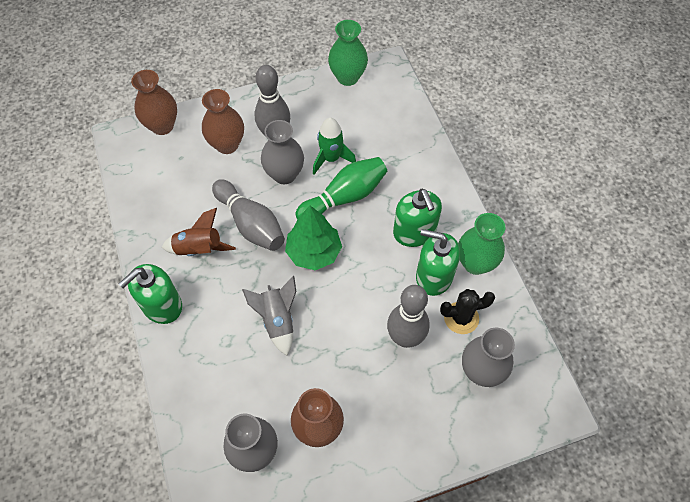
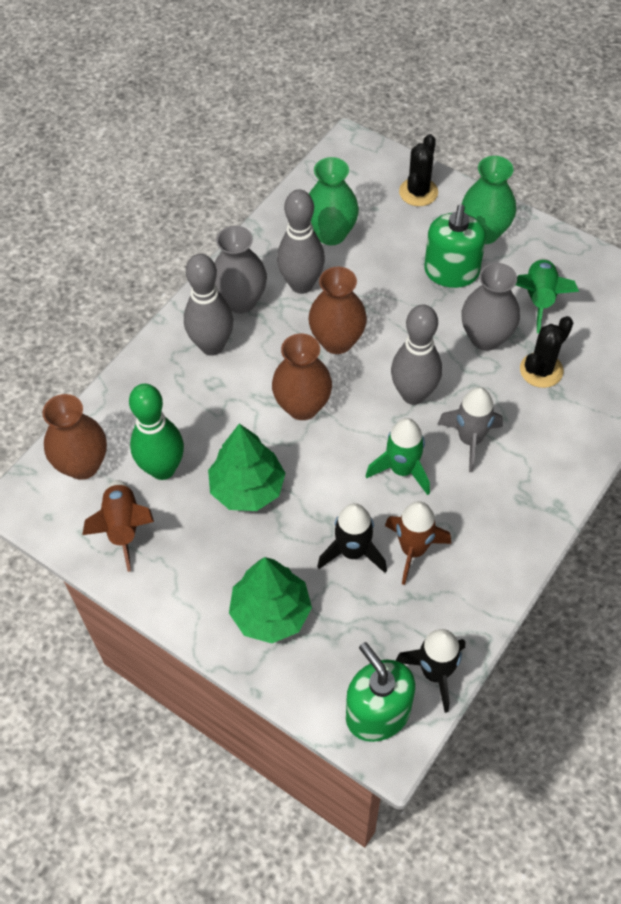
black cactus: [440,289,495,334] = 1 -> [399,134,438,206] [520,316,573,388] = 2
black rocket: none = 0 -> [317,503,387,573] [396,629,465,713] = 2
brown rocket: [162,208,236,256] = 1 -> [82,480,154,572] [385,501,451,585] = 2
green rocket: [313,118,356,175] = 1 -> [366,418,430,495] [516,258,579,333] = 2
green soap dispenser: [119,264,182,324] [393,189,442,247] [416,229,460,296] = 3 -> [346,642,415,742] [424,204,486,288] = 2
green tree: [285,206,342,270] = 1 -> [208,424,286,511] [229,557,312,643] = 2
grey vase: [224,414,278,472] [261,120,304,184] [462,328,515,387] = 3 -> [214,226,267,314] [462,263,520,351] = 2

